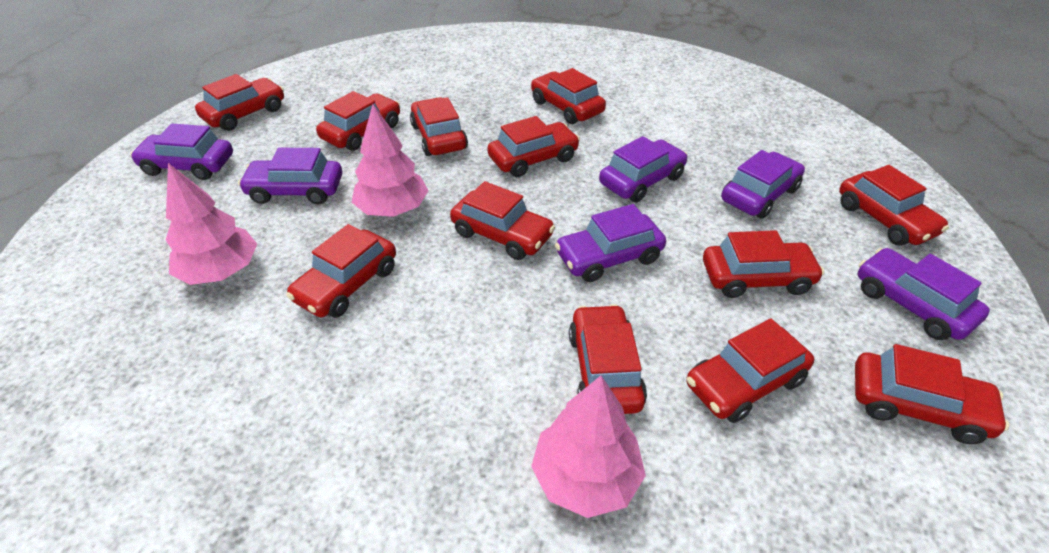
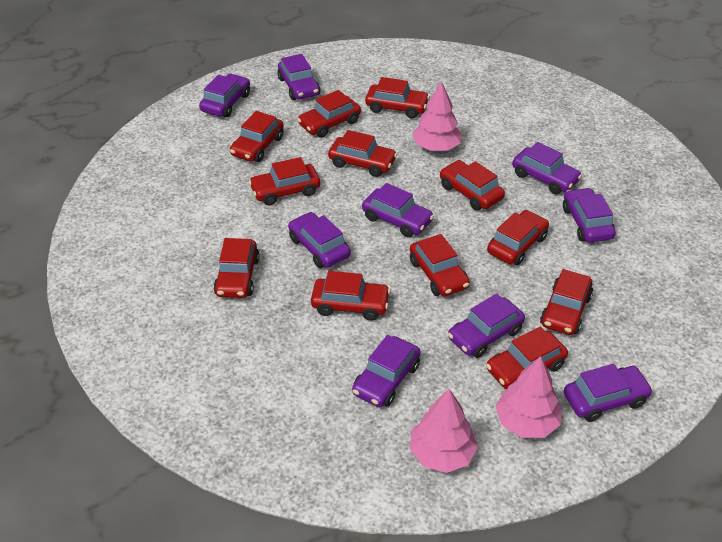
purple car: [130,124,233,180] [238,148,342,204] [555,204,666,282] [599,136,688,203] [721,150,805,219] [857,248,990,340] = 6 -> [199,74,250,117] [277,54,320,100] [288,212,351,268] [352,335,421,407] [362,183,434,238] [448,293,525,358] [512,142,582,195] [563,188,616,243] [564,364,653,422] = 9

